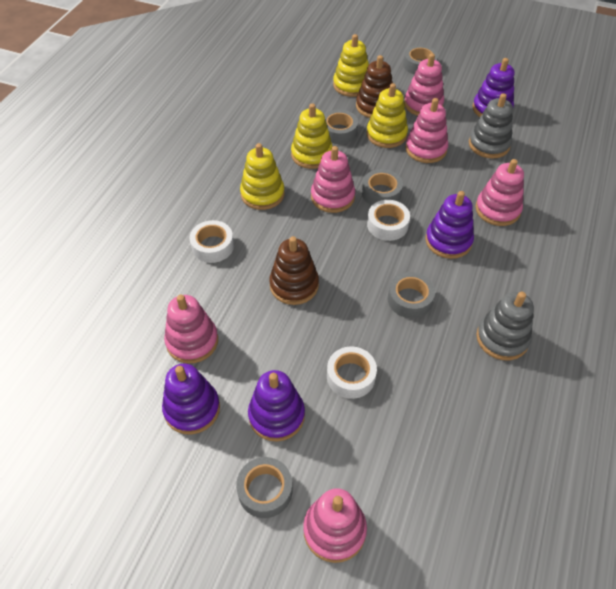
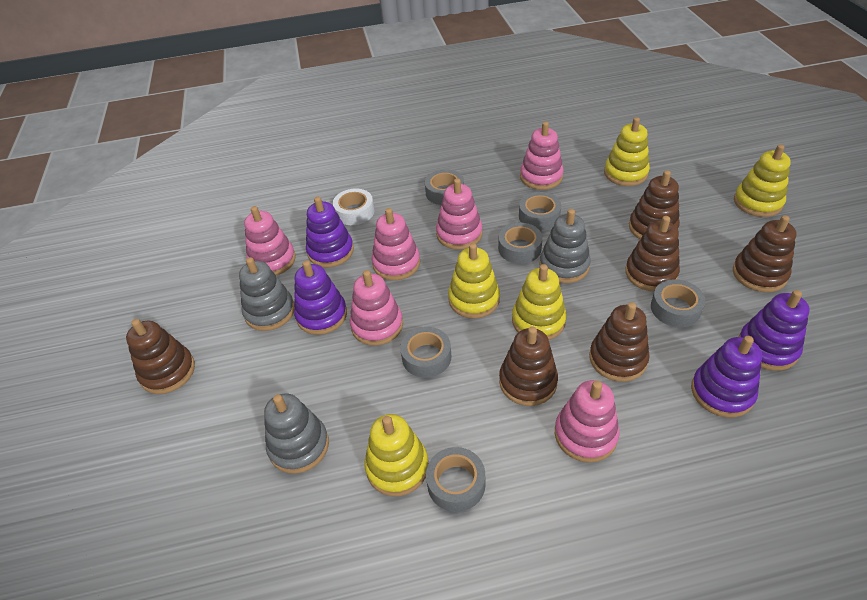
brown stacking toy: [269,236,319,305] [356,55,393,118] = 2 -> [126,319,195,394] [499,326,558,406] [589,302,650,382] [625,216,680,291] [629,170,680,239] [733,215,797,292] = 6
grey stacking toy: [469,93,513,158] [476,292,534,360] = 2 -> [239,257,295,331] [264,394,329,474] [539,209,591,283] = 3
grey tape: [236,457,293,518] [324,109,358,144] [362,169,403,205] [388,272,435,318] [403,45,438,75] = 5 -> [400,327,451,378] [425,169,464,205] [426,447,485,512] [498,223,543,264] [519,192,561,230] [651,279,705,327] = 6
white tape: [190,220,234,263] [327,347,377,399] [367,200,410,241] = 3 -> [333,188,375,225] = 1
yellow stacking toy: [240,143,285,210] [291,103,333,169] [333,34,369,97] [366,83,408,148] = 4 -> [364,414,429,496] [448,243,500,318] [512,264,567,340] [604,117,650,186] [734,145,791,217] = 5

